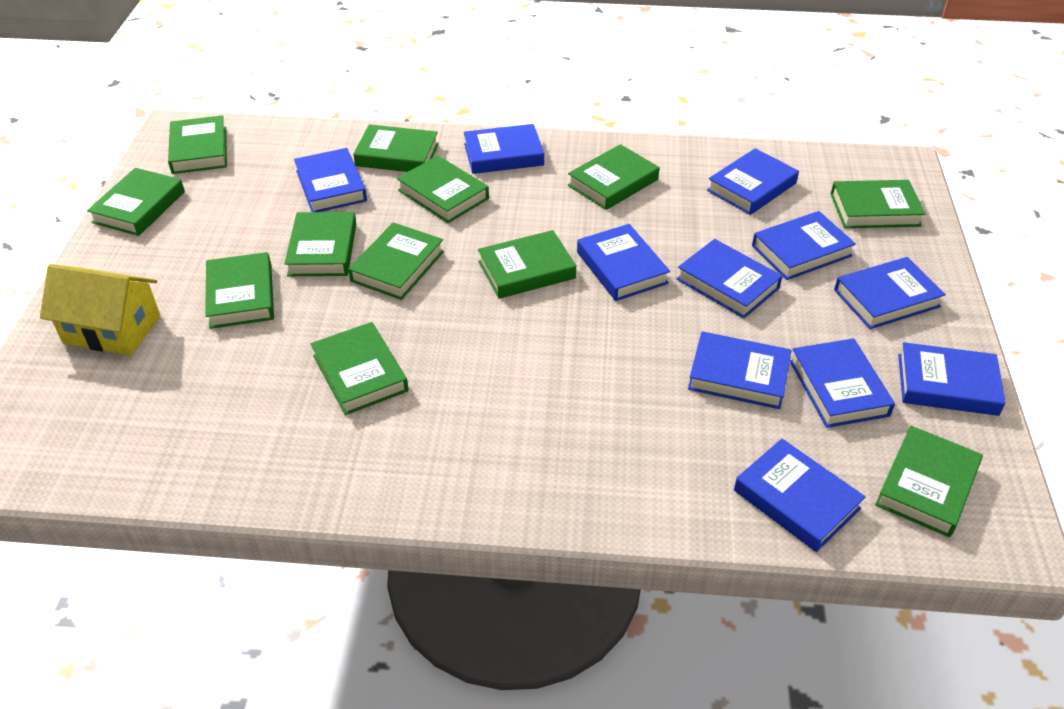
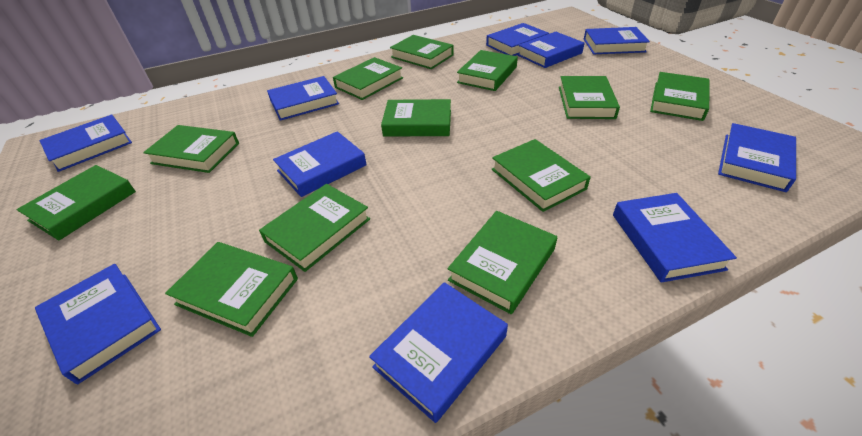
blue book: [294,148,367,212] [464,124,544,174] [577,224,670,301] [677,239,782,318] [688,331,792,409] [707,148,799,215] [734,439,865,552] [752,211,856,280] [790,338,895,428] [834,257,946,329] [898,342,1006,416] = 11 -> [35,264,161,384] [39,115,132,172] [267,76,339,121] [273,131,367,197] [369,282,508,423] [486,23,549,56] [518,32,584,68] [584,27,650,54] [613,193,737,283] [718,123,796,192] = 10
yellow house: [40,264,160,356] = 1 -> none = 0

